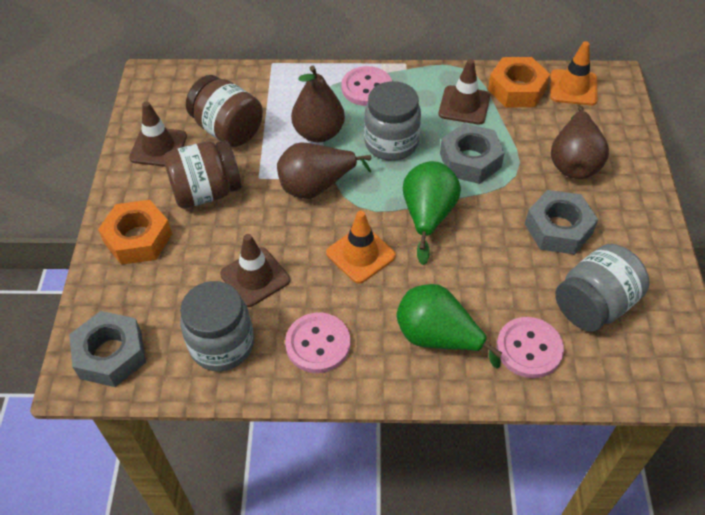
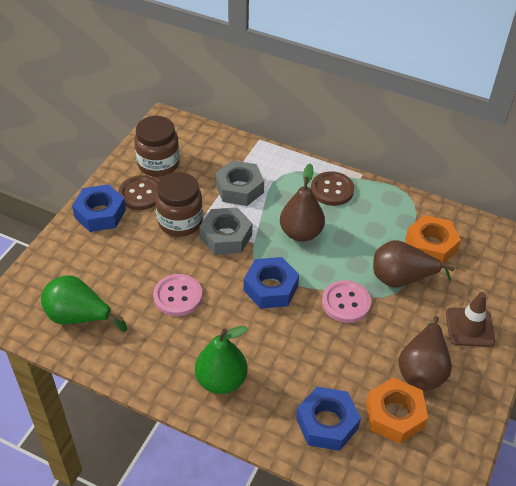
blue nut: none = 0 -> [72,184,126,232] [244,257,299,309] [296,387,361,451] = 3
brown button: none = 0 -> [118,175,159,210] [311,171,354,206] = 2
brown traffic cone: [129,102,187,167] [220,234,290,307] [439,59,490,125] = 3 -> [446,292,495,347] = 1
grey jar: [180,281,254,372] [364,81,421,161] [555,244,650,332] = 3 -> none = 0
grey nut: [69,311,146,387] [440,123,504,184] [525,190,598,255] = 3 -> [199,207,252,255] [215,160,264,206] = 2
orange traffic cone: [326,211,396,284] [550,41,598,106] = 2 -> none = 0
pink button: [285,313,350,373] [341,66,392,106] [496,317,564,378] = 3 -> [153,274,202,316] [322,280,371,323] = 2

